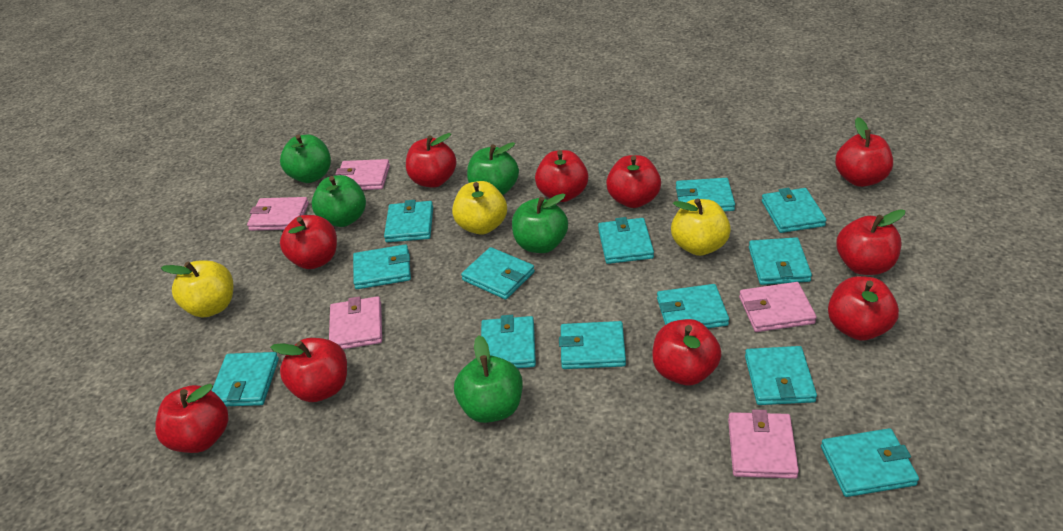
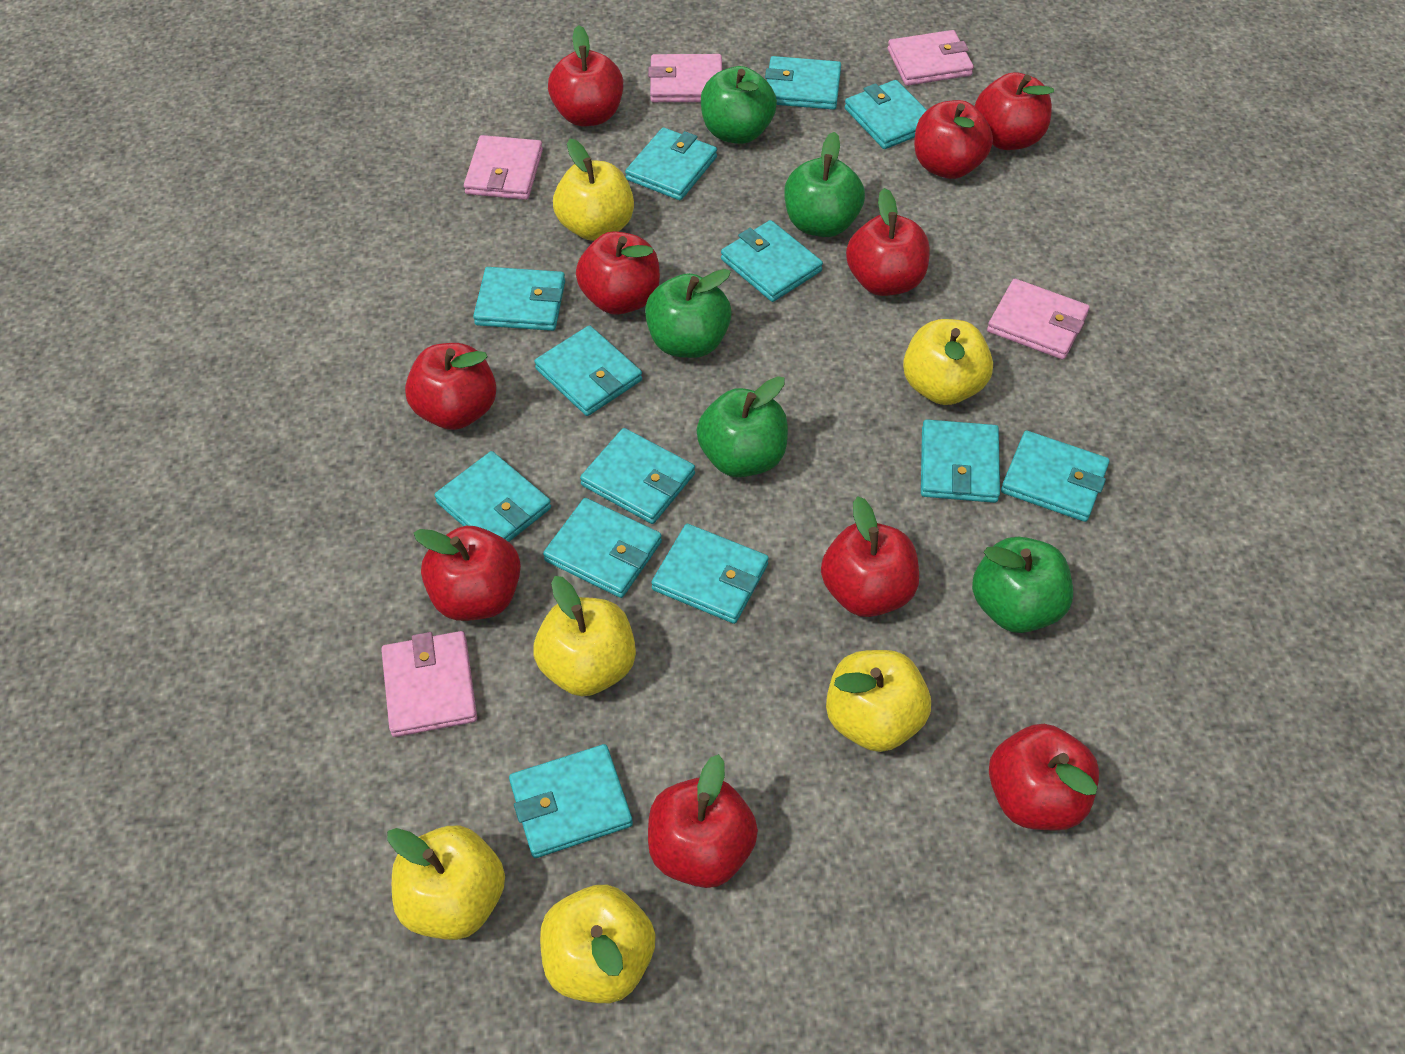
yellow apple: [161,260,233,317] [452,181,507,235] [671,198,731,256] = 3 -> [387,826,505,940] [534,576,636,696] [540,885,656,1003] [553,139,634,241] [826,650,931,752] [903,319,993,405] = 6

